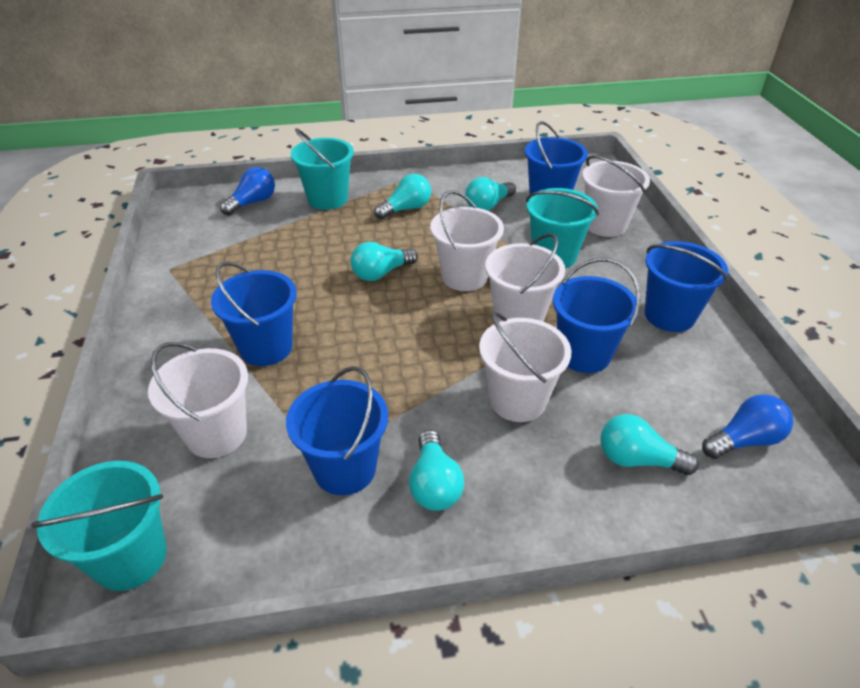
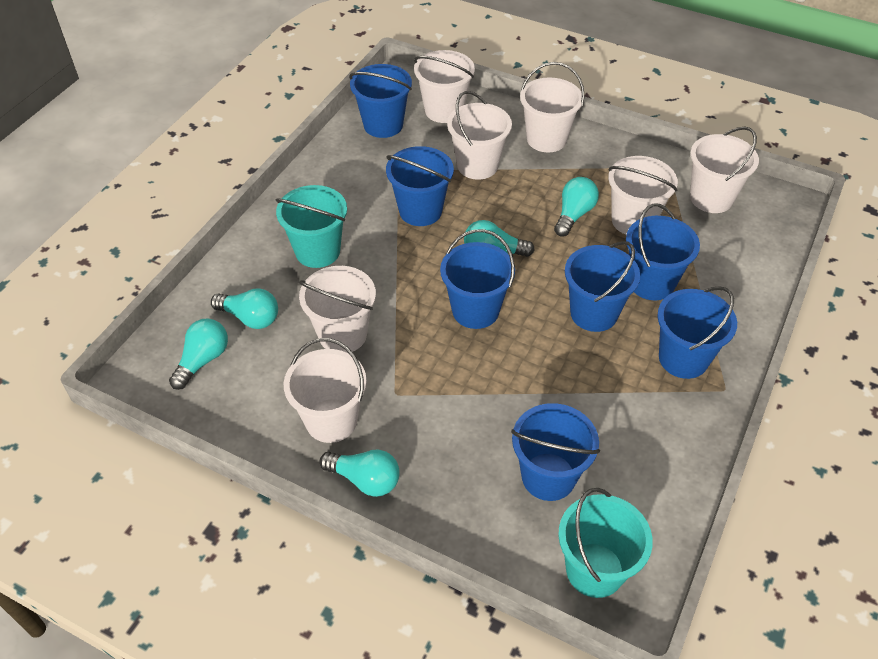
blue bucket: [211,262,297,366] [286,366,388,495] [525,121,588,194] [553,258,641,373] [645,241,728,332] = 5 -> [349,64,412,138] [386,146,454,226] [440,229,515,329] [511,403,600,501] [565,241,640,332] [626,203,700,300] [657,286,737,379] = 7
blue light bulb: [220,167,275,216] [702,394,793,459] = 2 -> none = 0
turquoise bucket: [31,461,167,591] [291,128,354,210] [526,188,599,268] = 3 -> [275,185,347,268] [558,488,653,598] = 2
white bucket: [148,342,248,458] [430,190,504,291] [479,312,571,422] [485,233,565,322] [582,155,650,237] = 5 -> [284,338,367,443] [299,266,376,353] [414,50,475,123] [447,91,512,180] [520,62,585,153] [608,156,678,235] [690,127,759,213] = 7

